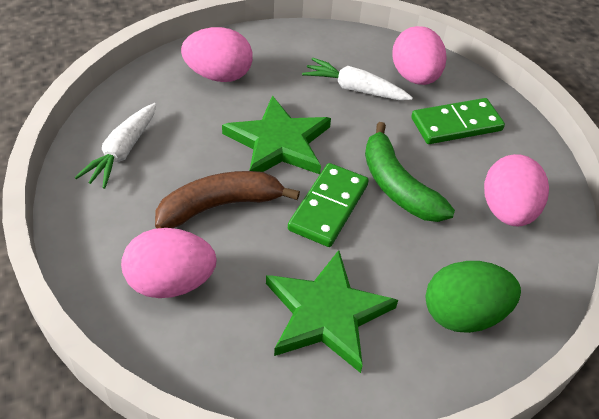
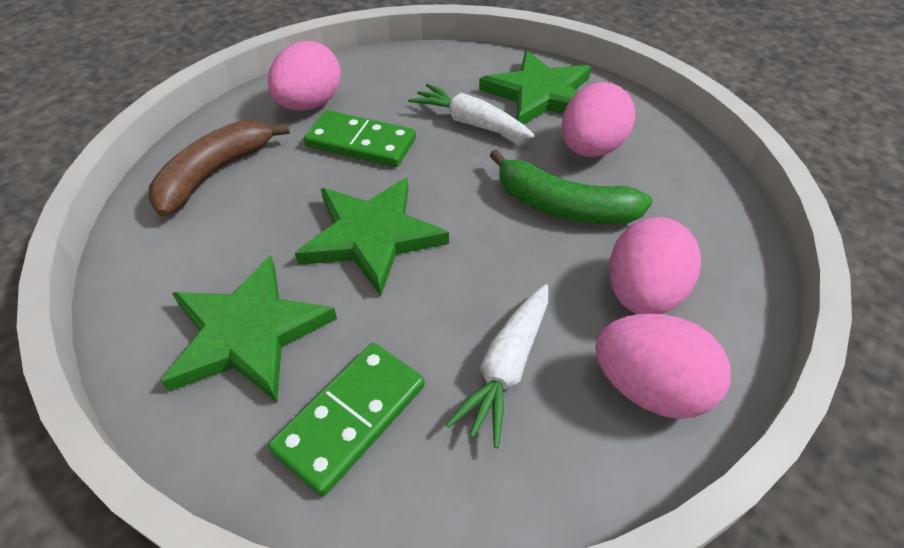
green egg: [426,261,521,333] = 1 -> none = 0
green star: [222,96,331,174] [266,250,398,373] = 2 -> [161,255,337,402] [295,178,449,297] [479,51,591,124] = 3

